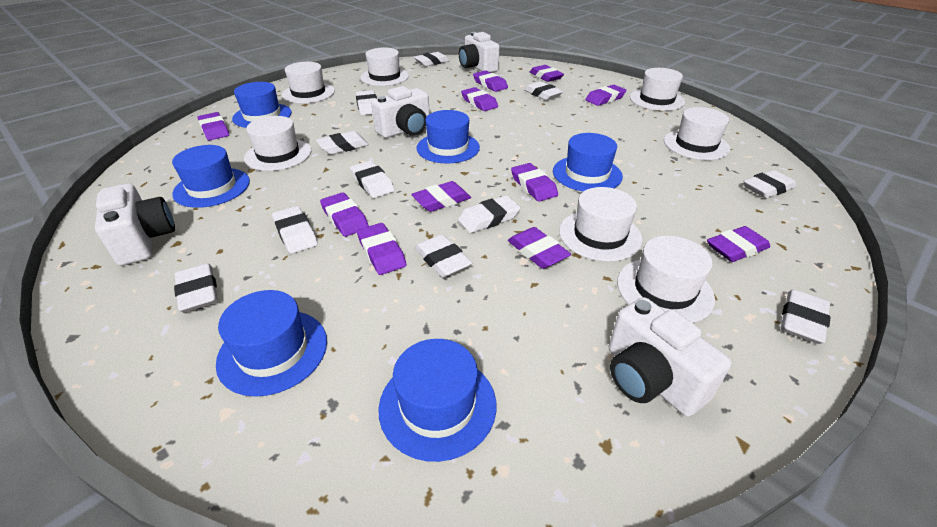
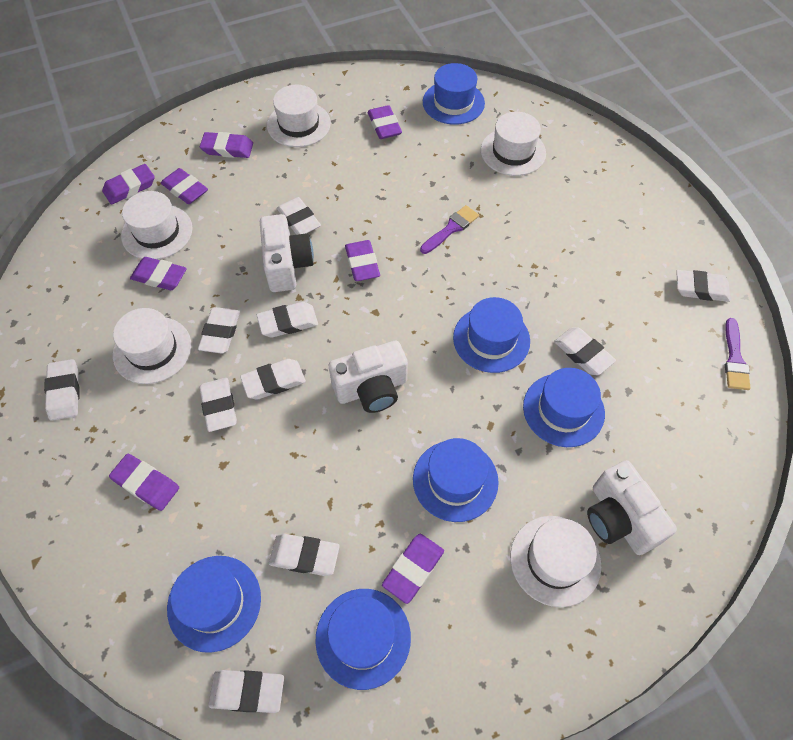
purple brush: none = 0 -> [420,205,479,254] [725,318,750,390] = 2
purple eraser: [198,112,229,141] [320,192,369,237] [357,223,407,275] [411,181,471,212] [461,87,498,111] [473,70,508,92] [508,227,571,269] [511,163,558,202] [530,65,564,82] [585,85,626,106] [707,226,770,262] = 11 -> [102,164,155,205] [109,454,179,511] [130,257,187,290] [161,168,208,204] [200,132,253,158] [345,240,380,281] [368,105,402,139] [382,534,444,604] = 8
white camera: [95,183,175,266] [371,86,430,138] [459,32,500,73] [609,297,732,417] = 4 -> [260,214,314,292] [329,341,408,413] [587,460,677,555] = 3
white eraser: [174,263,218,312] [272,206,318,254] [316,131,369,154] [350,161,395,198] [356,90,377,115] [414,52,450,66] [415,234,472,278] [458,195,521,233] [524,81,563,100] [743,170,796,198] [781,289,830,344] = 11 -> [44,359,80,421] [198,307,240,354] [200,378,237,432] [208,670,284,713] [240,359,306,400] [257,302,318,338] [269,534,340,576] [277,197,321,235] [554,327,616,375] [676,270,730,302] = 10
white hat: [244,116,311,171] [282,62,335,103] [360,47,409,86] [559,187,643,262] [617,236,715,323] [630,68,685,111] [664,107,730,160] = 7 -> [113,308,191,384] [121,191,193,260] [267,85,331,147] [481,112,546,176] [510,516,602,607] = 5

